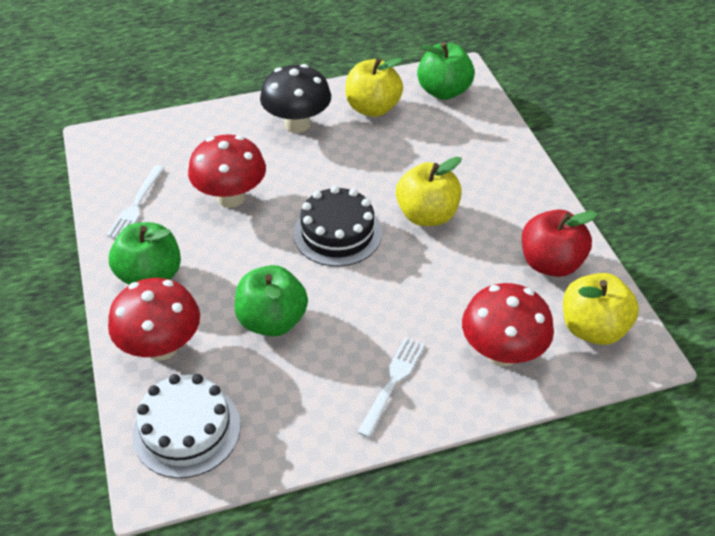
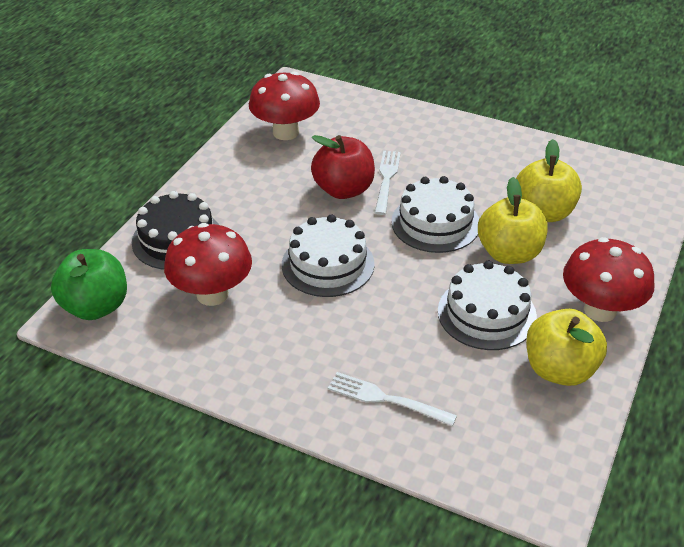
black mushroom: [260,64,331,133] = 1 -> none = 0
green apple: [109,222,181,285] [234,265,308,337] [417,42,475,100] = 3 -> [51,249,127,320] = 1
white cake: [132,374,241,478] = 1 -> [282,214,375,297] [391,176,479,253] [438,261,537,350] = 3

